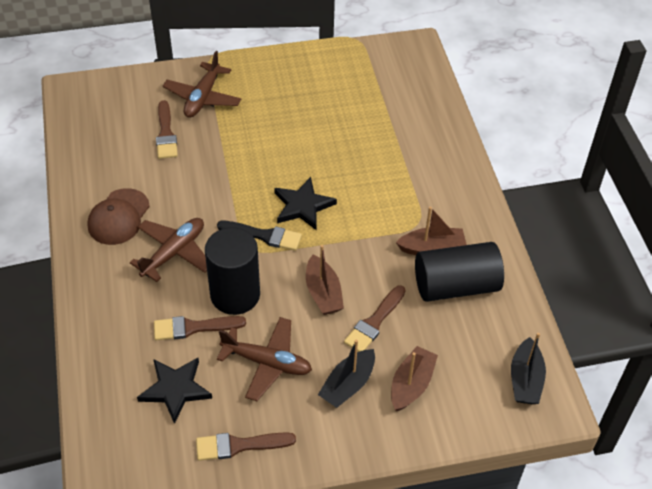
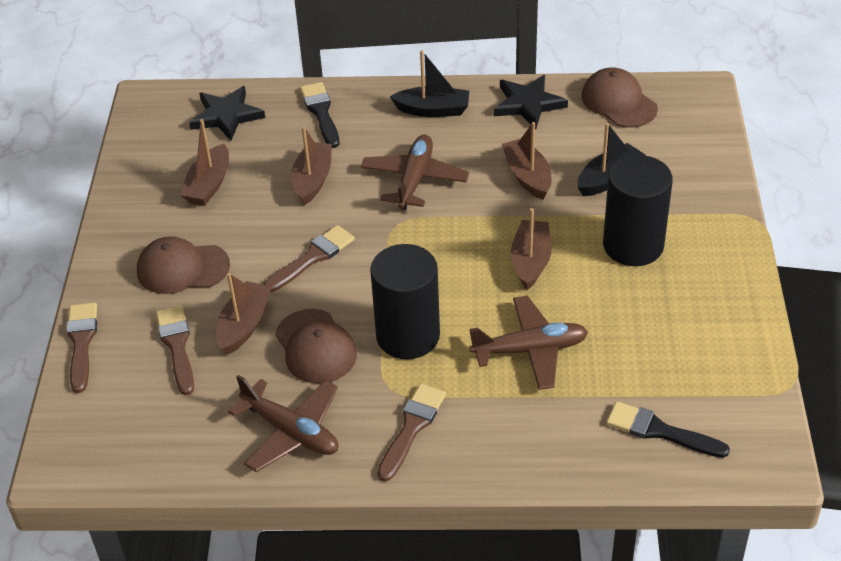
black brush: [217,221,302,251] = 1 -> [300,82,339,148] [606,401,730,458] = 2
brown boat: [306,245,344,315] [391,346,438,411] [396,206,467,255] = 3 -> [180,119,229,206] [216,273,271,355] [291,126,332,205] [502,122,551,200] [511,208,552,290] = 5
brown cap: [87,188,150,245] = 1 -> [137,236,230,294] [276,309,357,384] [581,68,658,128] = 3

